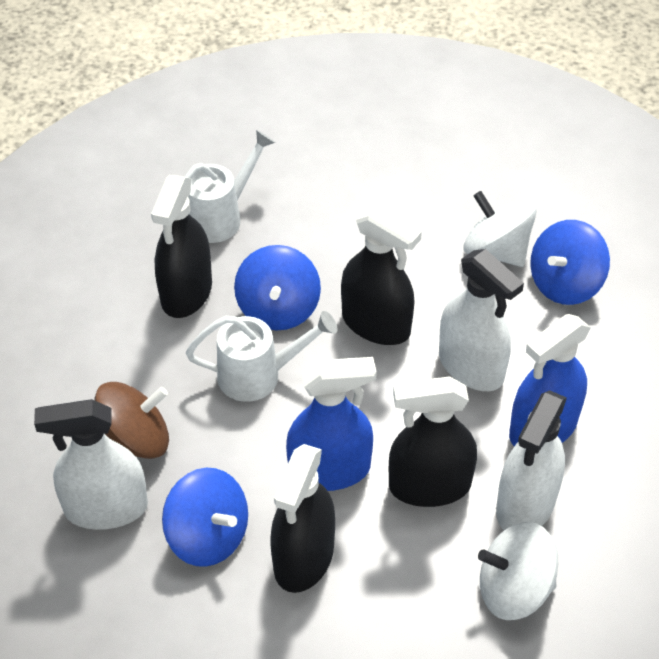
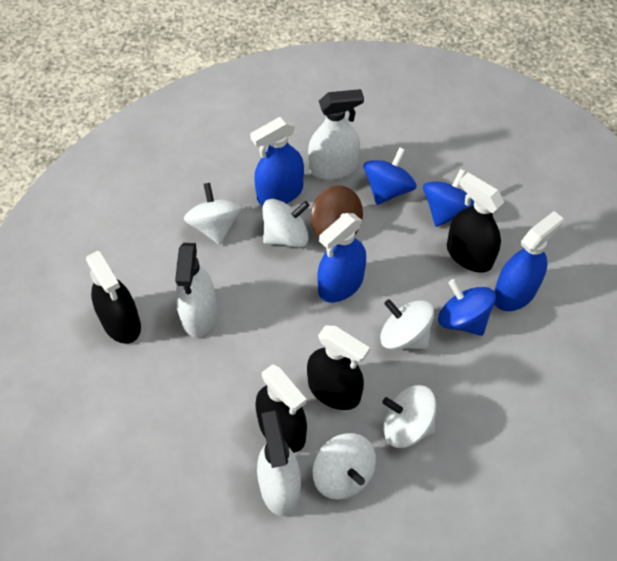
blue spray bottle: [286,357,377,491] [509,314,591,446] = 2 -> [250,117,304,205] [318,213,366,302] [494,211,564,311] = 3
white spinning top: [463,191,536,267] [478,522,558,620] = 2 -> [184,183,242,245] [263,199,310,248] [312,433,376,500] [380,299,434,350] [382,385,437,448] = 5
white watering can: [185,130,275,243] [186,311,338,402] = 2 -> none = 0

